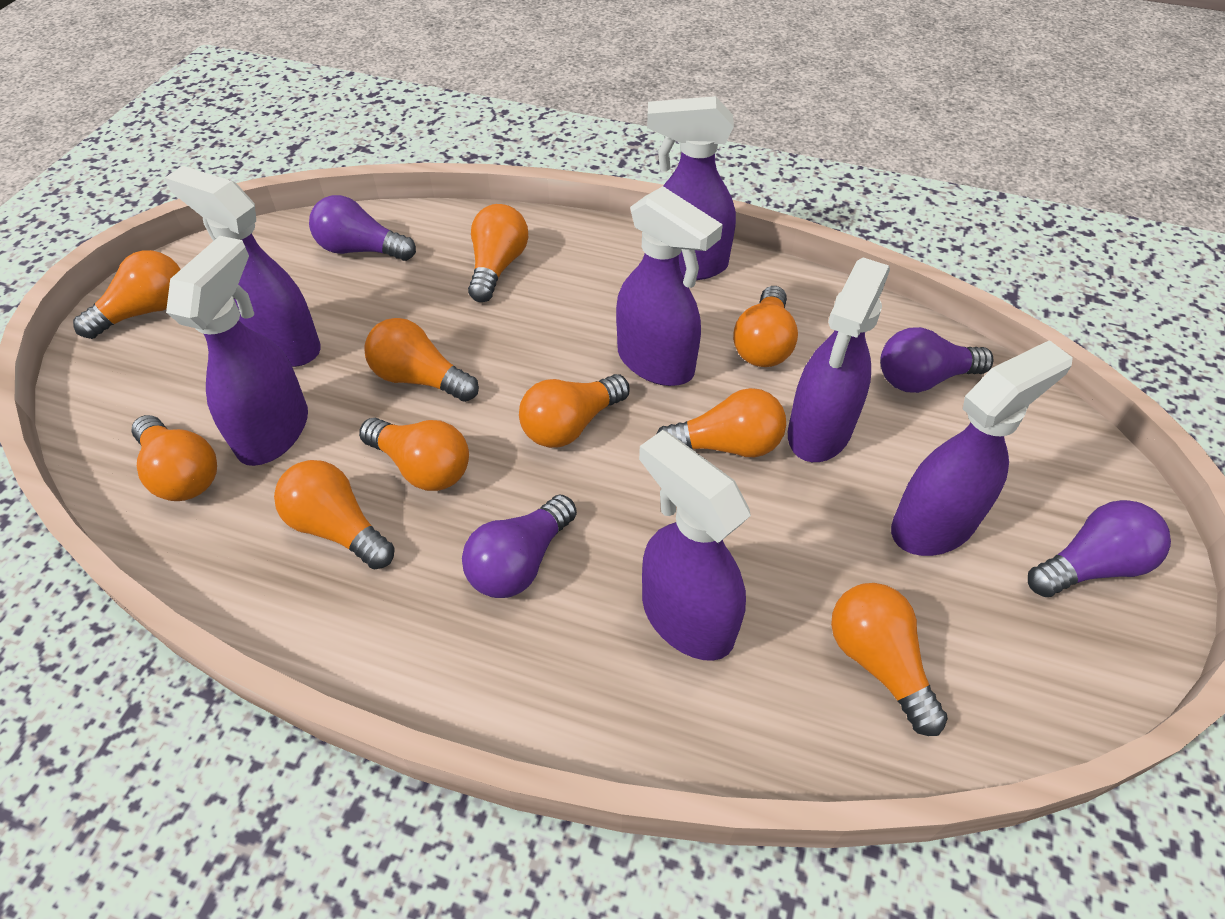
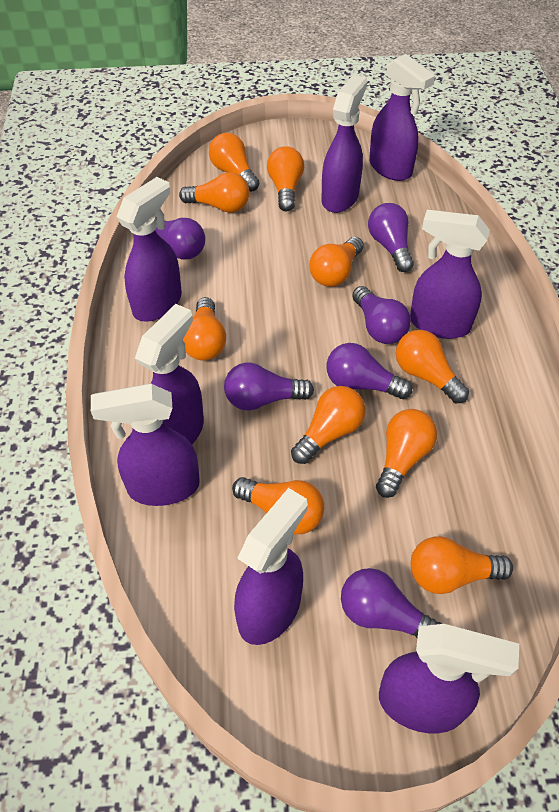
purple light bulb: [309,195,416,261] [462,495,577,598] [880,327,994,393] [1028,500,1171,597] = 4 -> [155,218,205,259] [224,363,314,411] [327,343,412,399] [341,568,442,638] [352,286,411,344] [368,203,414,272] = 6
purple spray bottle: [165,166,321,367] [166,236,308,466] [616,186,723,386] [639,430,751,661] [647,96,736,280] [788,258,890,462] [891,340,1073,556] = 7 -> [91,383,200,506] [116,177,182,321] [135,304,204,444] [234,488,308,645] [321,74,367,213] [369,54,435,181] [379,624,519,733] [410,210,490,339] = 8

